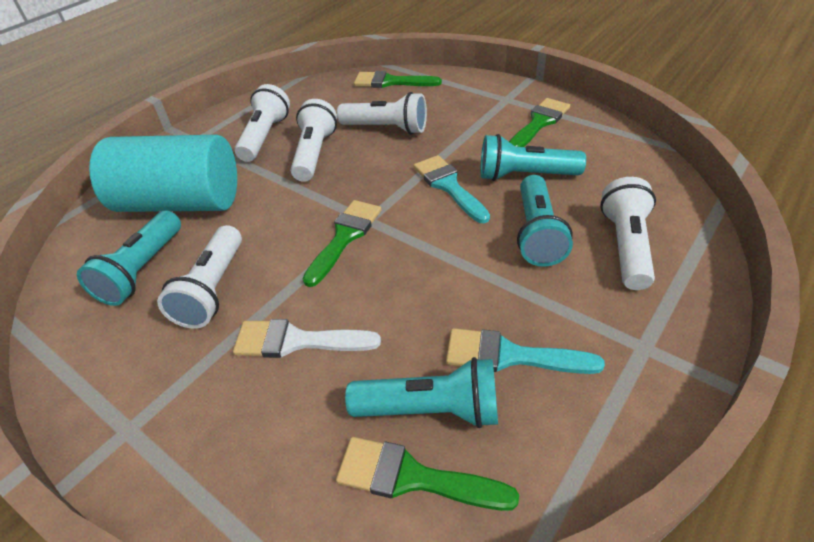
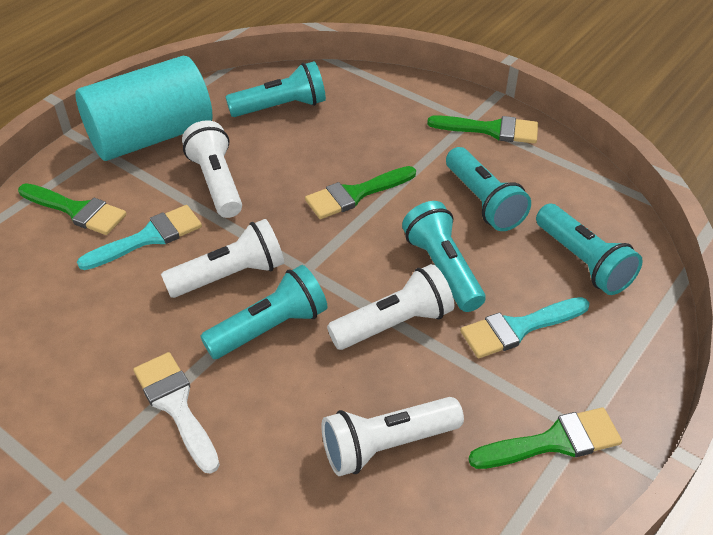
turquoise flashlight: [77,210,181,306] [345,357,498,428] [481,134,586,181] [517,175,573,267] = 4 -> [200,265,328,359] [226,61,326,117] [402,201,485,312] [446,147,531,231] [536,204,643,295] = 5
white flashlight: [157,225,242,329] [234,84,290,162] [291,99,337,182] [337,92,427,134] [600,177,656,290] = 5 -> [161,219,284,298] [182,120,242,218] [321,397,464,476] [327,264,454,350] = 4

